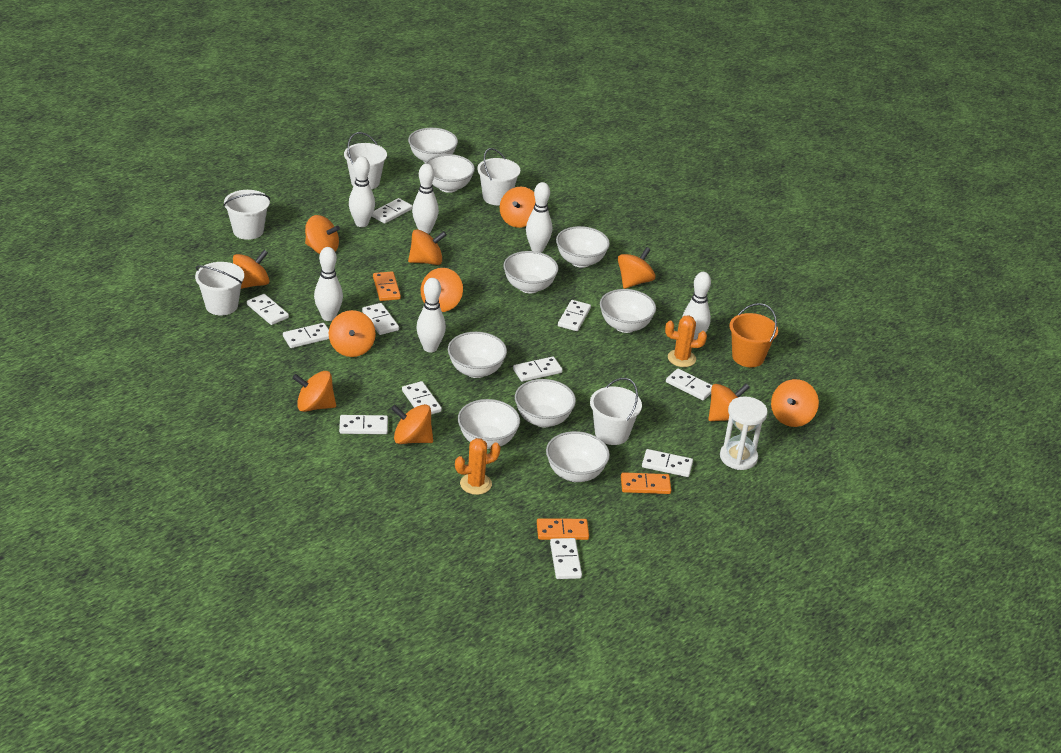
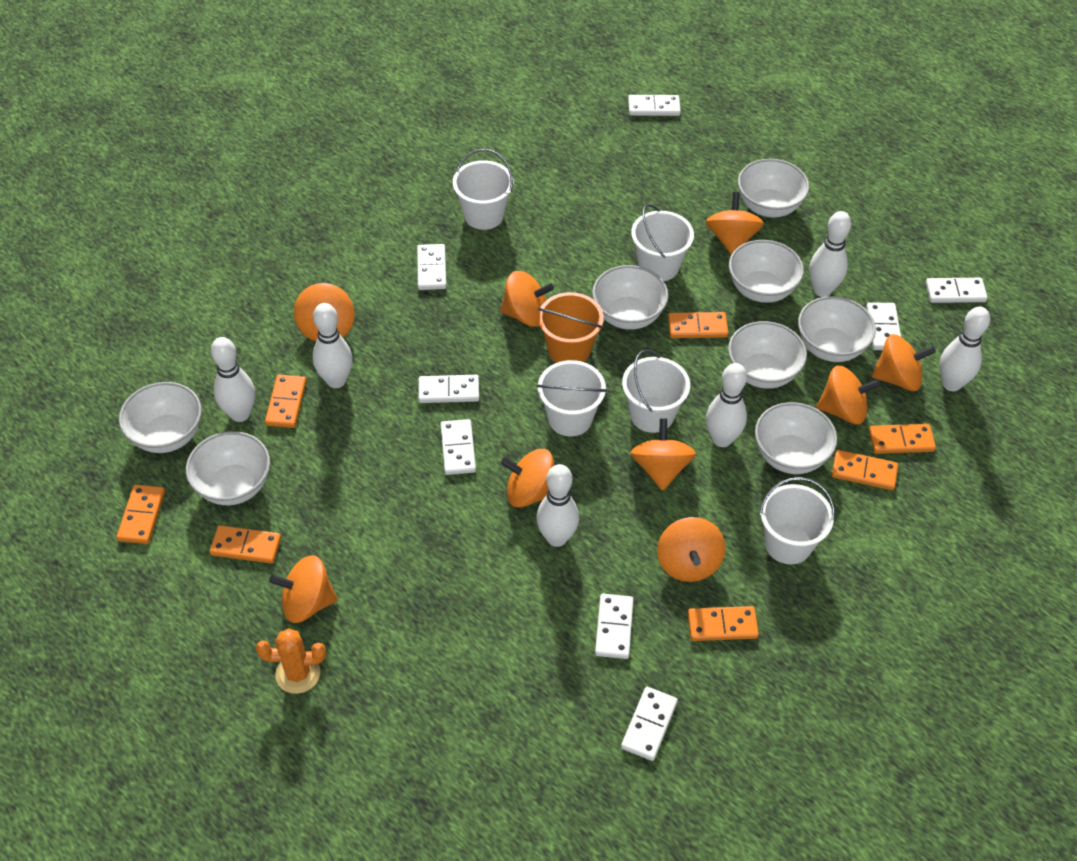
orange cactus: [455,438,501,495] [665,315,707,367] = 2 -> [256,628,326,694] = 1
orange domino: [373,271,401,301] [537,518,589,540] [621,472,671,494] = 3 -> [117,485,165,544] [209,525,281,564] [265,375,307,428] [668,312,729,338] [688,606,759,641] [832,450,898,490] [869,424,936,454] = 7
orange spinning top: [233,250,269,289] [292,371,336,412] [305,215,340,254] [329,310,376,357] [391,404,433,444] [408,229,447,265] [421,268,463,312] [500,186,536,228] [618,247,655,289] [708,383,750,421] [771,379,819,427] = 11 -> [269,555,338,623] [294,283,355,341] [500,271,554,327] [501,449,554,508] [631,419,696,491] [657,517,726,582] [706,192,764,255] [816,366,881,425] [872,334,936,391] = 9
white bowl: [408,128,458,162] [425,154,475,193] [448,332,507,378] [458,399,520,449] [503,251,559,294] [515,379,576,427] [546,431,610,482] [556,226,610,268] [600,289,656,333] = 9 -> [119,382,202,453] [186,431,270,505] [592,265,668,330] [728,321,807,389] [729,240,804,303] [738,159,809,218] [755,402,837,474] [798,296,876,362] = 8
white domino: [247,294,289,325] [283,323,329,348] [339,415,388,434] [362,303,399,335] [372,198,412,224] [402,381,442,415] [513,356,563,382] [550,538,582,579] [558,300,591,331] [642,449,693,477] [666,369,712,401] = 11 -> [417,244,447,290] [418,375,479,403] [440,419,476,475] [595,594,634,659] [621,687,678,761] [628,95,681,116] [866,302,901,350] [925,278,988,303] = 8
white hourglass: [720,396,768,470] = 1 -> none = 0

